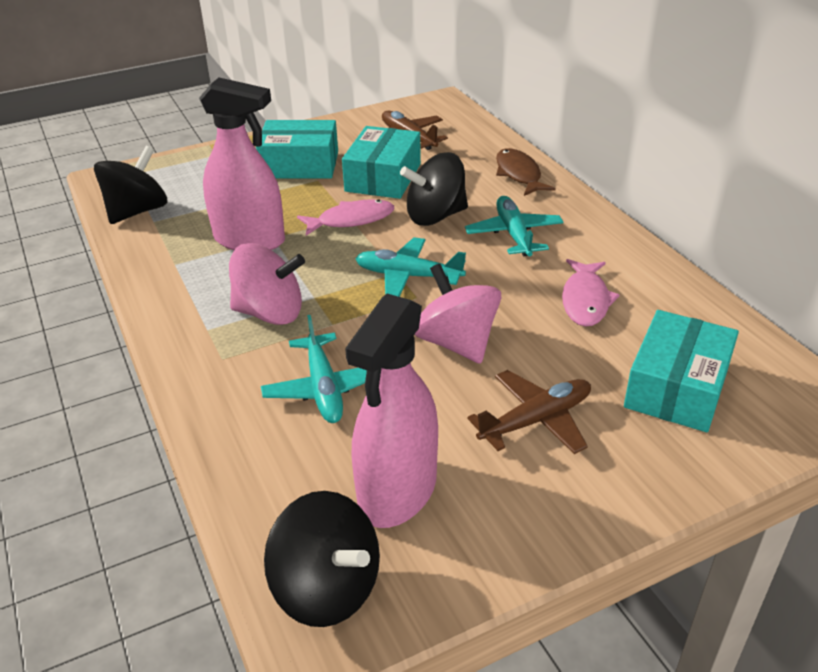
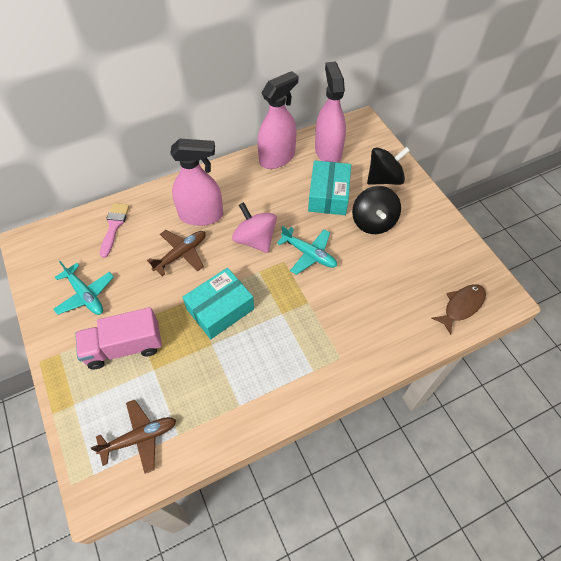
black spinning top: [94,146,167,224] [264,491,380,627] [400,152,468,226] = 3 -> [352,186,401,234] [367,147,410,185] = 2
pink brush: none = 0 -> [100,203,129,258] = 1
pink fish: [297,199,394,236] [562,259,620,327] = 2 -> none = 0
pink spinning top: [229,243,305,325] [414,264,501,364] = 2 -> [232,202,277,253] = 1
pink spray bottle: [199,78,285,250] [345,294,438,528] = 2 -> [170,138,223,226] [257,71,299,169] [315,62,346,163] = 3
pink truck: none = 0 -> [75,307,162,369] = 1
turquoise box: [256,120,338,179] [342,126,421,199] [624,310,739,432] = 3 -> [183,268,254,339] [308,161,351,215] = 2
turquoise plane: [261,315,367,423] [355,237,466,297] [465,196,563,257] = 3 -> [53,261,114,315] [277,226,337,275] = 2

